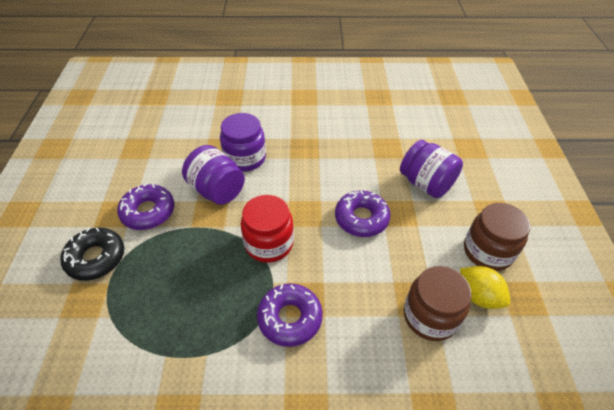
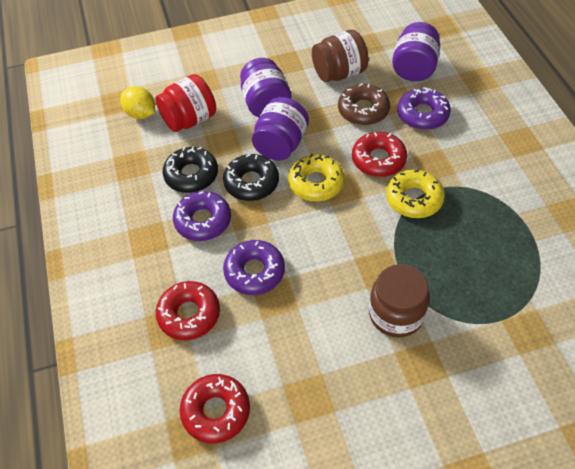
black donut: [61,227,124,281] = 1 -> [163,147,218,193] [223,154,279,201] = 2
brown donut: none = 0 -> [338,84,390,125] = 1
red donut: none = 0 -> [156,281,220,340] [180,374,250,444] [352,132,407,177] = 3
yellow donut: none = 0 -> [288,154,344,201] [386,169,445,218] = 2

